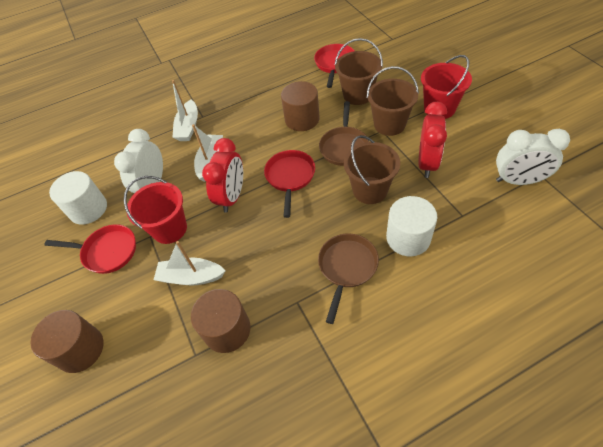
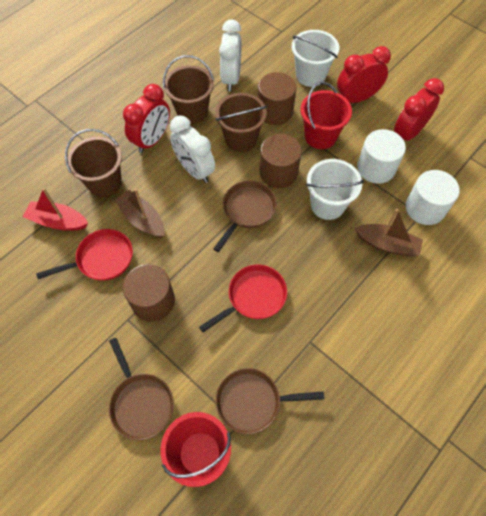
brown boat: none = 0 -> [114,189,164,238] [355,209,423,257] = 2
brown pan: [318,234,379,324] [319,101,369,166] = 2 -> [109,338,174,440] [213,181,277,252] [216,368,324,434] = 3
red boat: none = 0 -> [23,188,88,231] = 1
red clock: [202,138,243,213] [418,102,447,178] = 2 -> [123,84,170,153] [337,46,391,103] [394,78,444,141] = 3
red pan: [44,224,136,274] [264,150,315,218] [314,44,355,88] = 3 -> [36,229,133,281] [199,265,287,332] = 2
white boat: [154,241,225,285] [172,80,198,141] [192,124,223,182] = 3 -> none = 0
white bucket: none = 0 -> [292,30,339,87] [306,159,364,220] = 2

